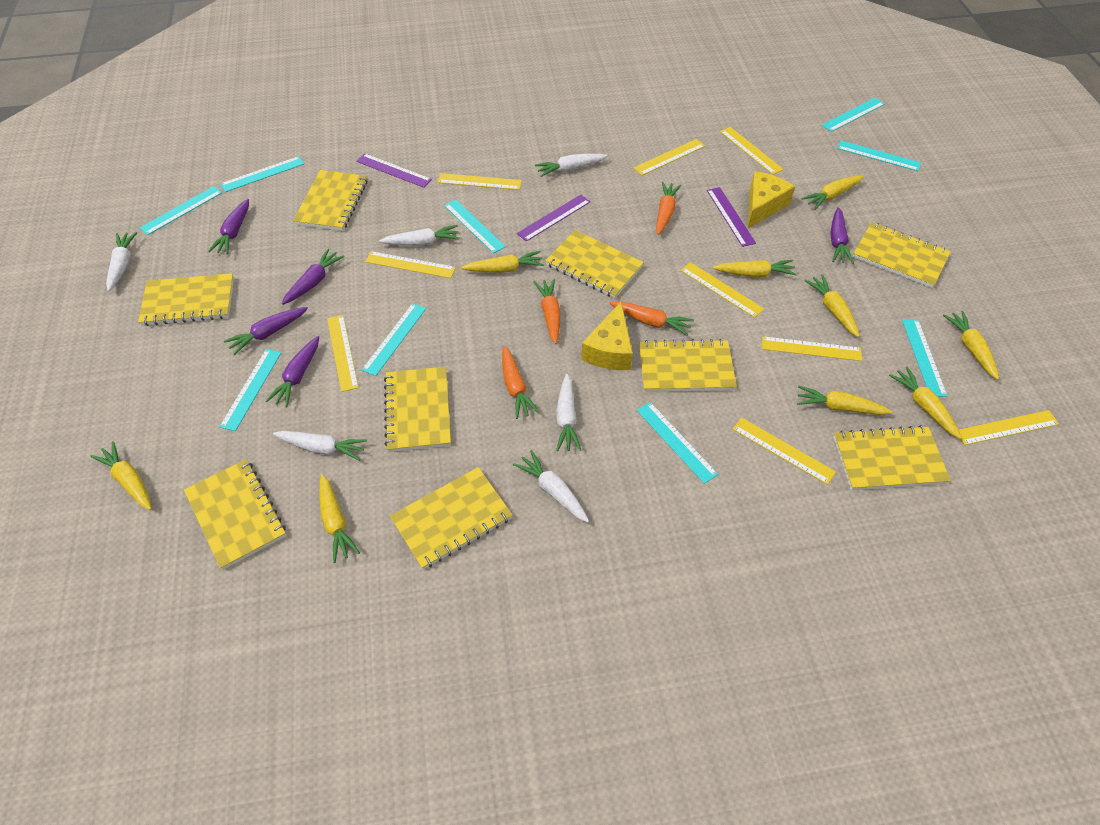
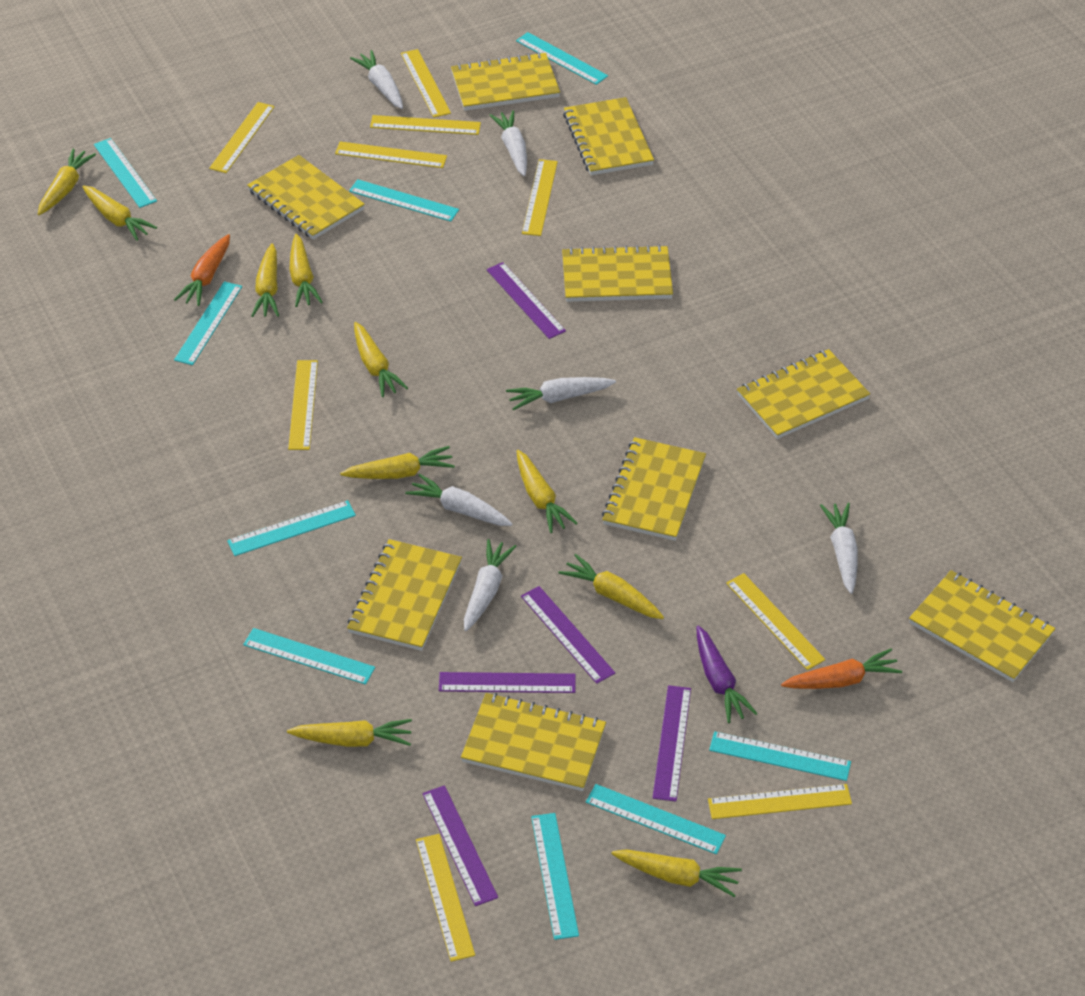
orange carrot: [502,346,539,419] [534,279,560,344] [609,301,694,336] [656,182,681,235] = 4 -> [174,234,230,306] [781,649,902,689] = 2
purple carrot: [208,199,249,254] [224,307,308,355] [266,336,319,407] [281,249,345,305] [831,207,854,264] = 5 -> [697,626,758,723] = 1
purple ruler: [356,153,432,188] [517,195,591,242] [707,187,756,247] = 3 -> [422,785,498,906] [439,672,576,693] [486,262,566,339] [521,586,615,684] [652,685,691,802] = 5
yellow carrot: [91,441,152,510] [320,474,360,563] [461,251,544,273] [713,260,797,277] [797,385,892,415] [801,176,864,210] [804,274,860,337] [889,366,962,439] [943,311,999,380] = 9 -> [38,148,96,215] [82,185,157,241] [251,243,279,317] [287,719,412,747] [289,234,323,307] [340,446,455,479] [354,322,408,397] [517,450,577,533] [558,554,664,619] [611,849,742,897] = 10
yellow cheese: [581,302,633,370] [748,171,795,228] = 2 -> none = 0

